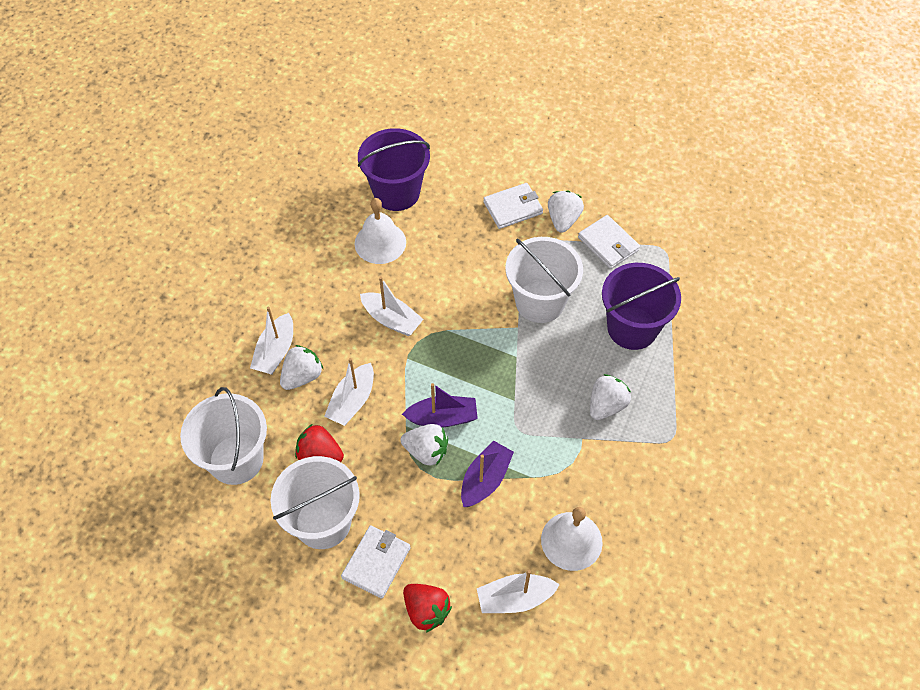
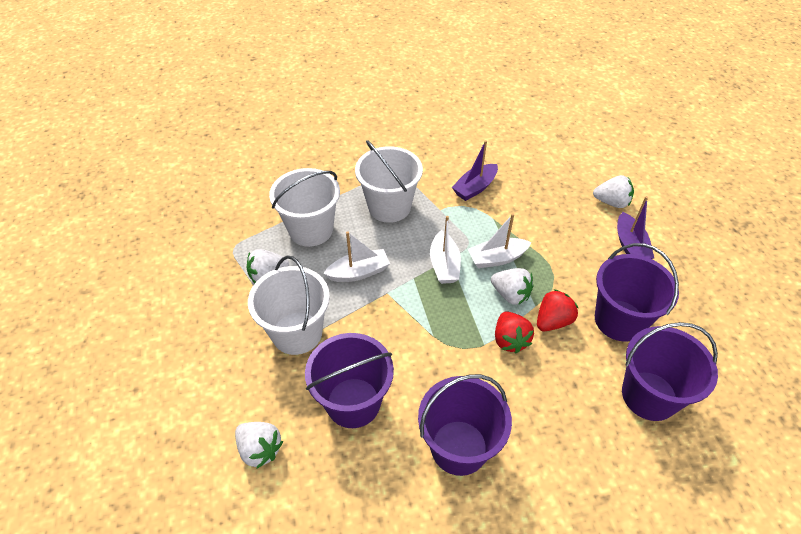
purple bucket: [358,128,430,211] [602,263,681,350] = 2 -> [305,333,394,428] [418,374,512,476] [595,243,679,342] [622,322,718,421] = 4
white bell: [354,198,406,264] [541,507,603,571] = 2 -> none = 0
white boat: [250,307,293,375] [324,358,374,426] [360,276,424,336] [477,570,560,613] = 4 -> [323,231,390,282] [430,216,461,284] [468,213,531,268] = 3
white wallet: [341,525,411,599] [483,183,543,229] [578,215,640,269] = 3 -> none = 0

